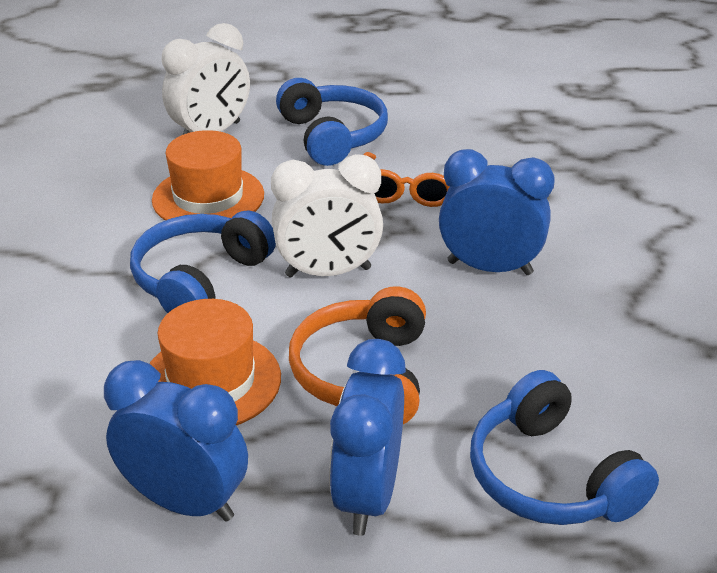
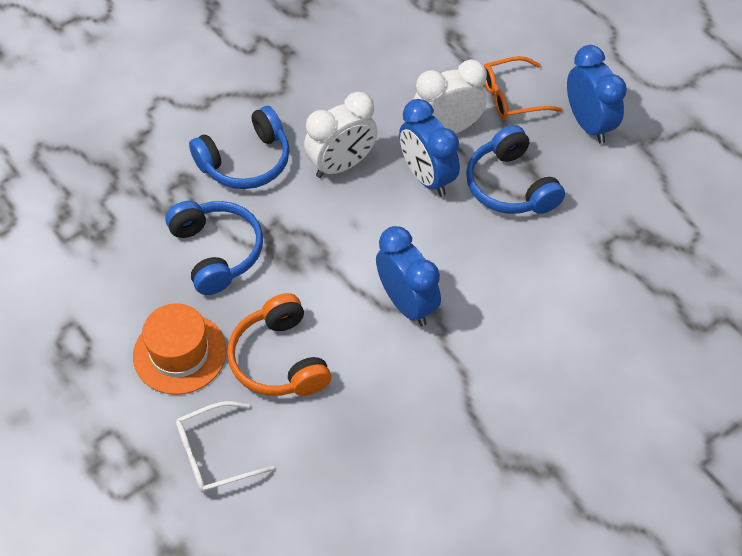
orange hat: [149,299,281,425] [152,130,264,221] = 2 -> [133,303,227,395] = 1
white glasses: none = 0 -> [176,401,275,493] = 1

